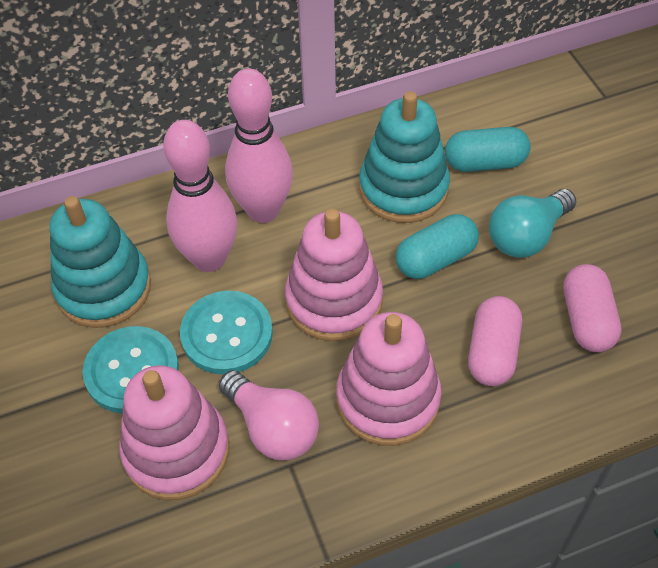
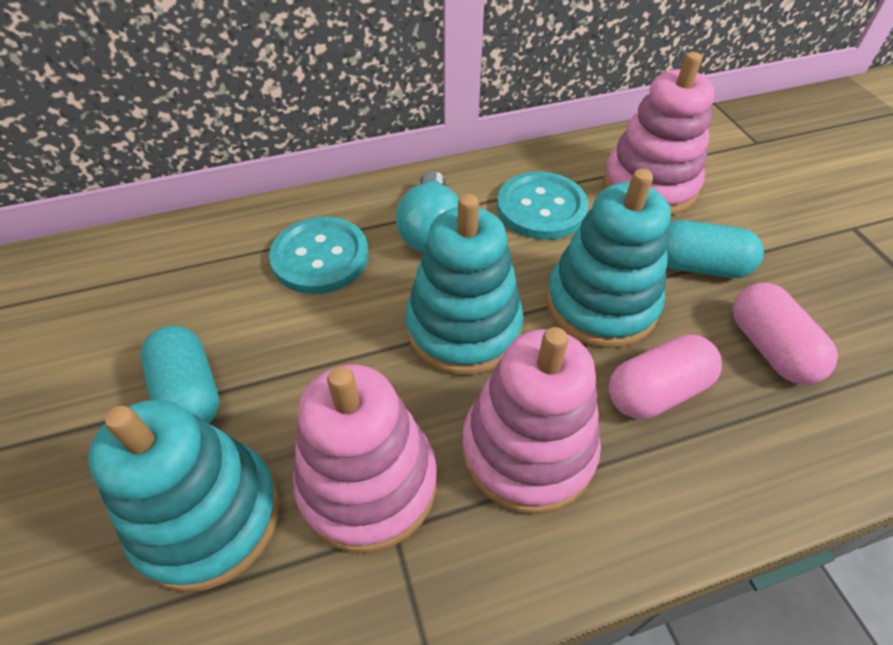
pink bowling pin: [163,120,237,272] [225,68,293,223] = 2 -> none = 0
pink light bulb: [219,370,319,461] = 1 -> none = 0
turquoise stacking toy: [50,196,151,328] [359,91,450,223] = 2 -> [89,399,280,592] [406,194,524,375] [546,169,671,348] = 3

